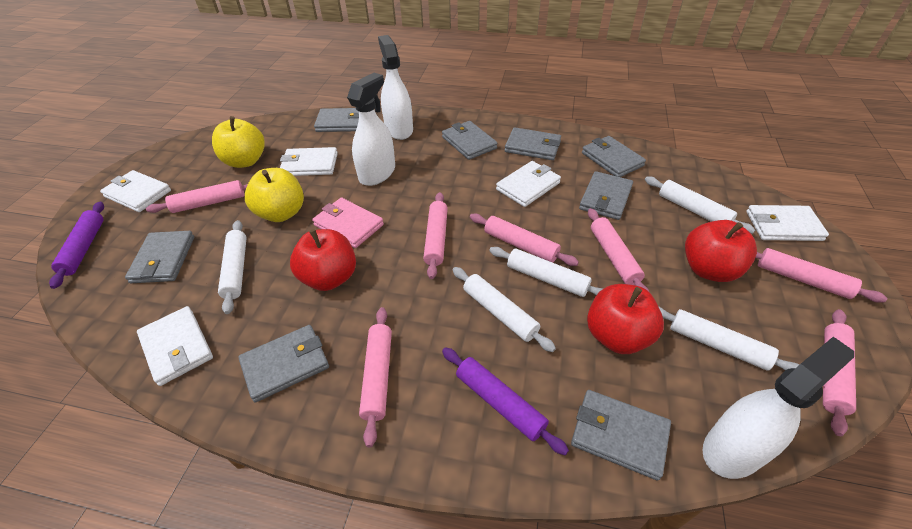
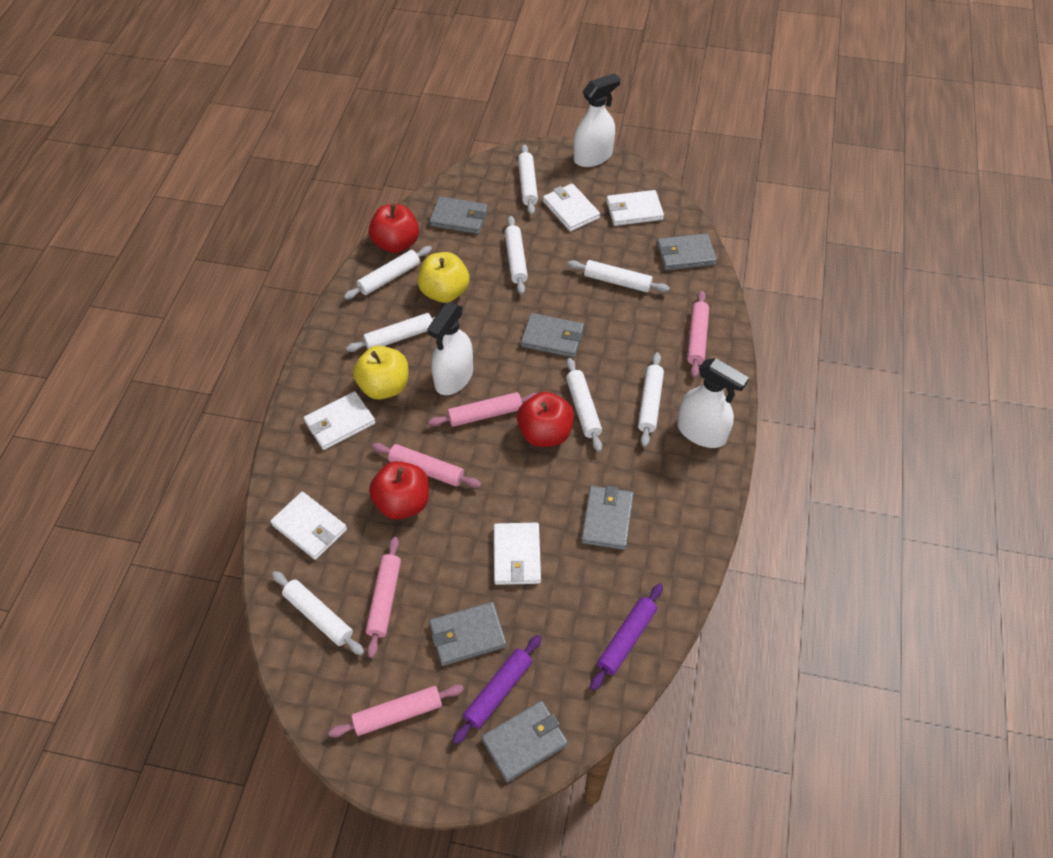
grey wallet: [125,231,194,283] [238,325,329,403] [314,108,359,132] [442,121,498,160] [505,127,561,160] [571,390,671,481] [579,171,633,220] [582,136,646,177] = 8 -> [429,196,488,234] [429,602,507,666] [482,701,568,782] [521,313,584,358] [581,485,634,550] [657,233,717,271] = 6
pink rolling pin: [146,180,248,213] [359,307,392,447] [423,192,448,279] [470,214,579,266] [588,208,649,292] [756,248,887,303] [823,309,856,436] = 7 -> [329,684,464,737] [366,537,401,658] [372,443,481,488] [428,392,537,427] [687,291,709,378] = 5
pink wallet: [312,197,384,248] = 1 -> none = 0
white rolling pin: [218,220,247,314] [453,267,556,352] [489,247,603,297] [645,176,755,234] [658,306,799,371] = 5 -> [272,571,364,655] [344,246,432,299] [346,313,436,352] [505,216,528,294] [518,144,538,215] [566,358,602,452] [568,260,670,292] [638,352,664,447] = 8

